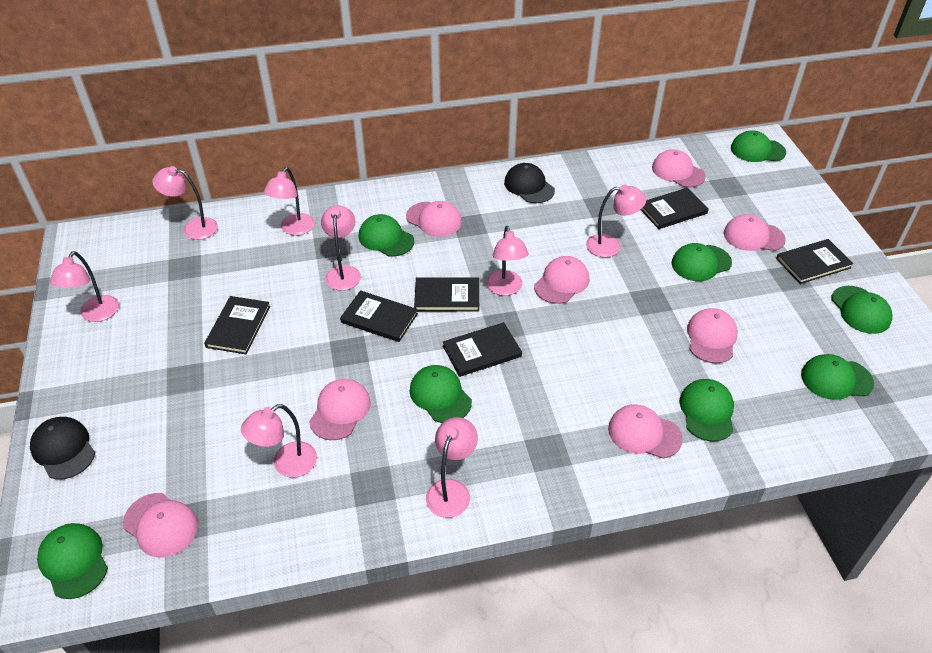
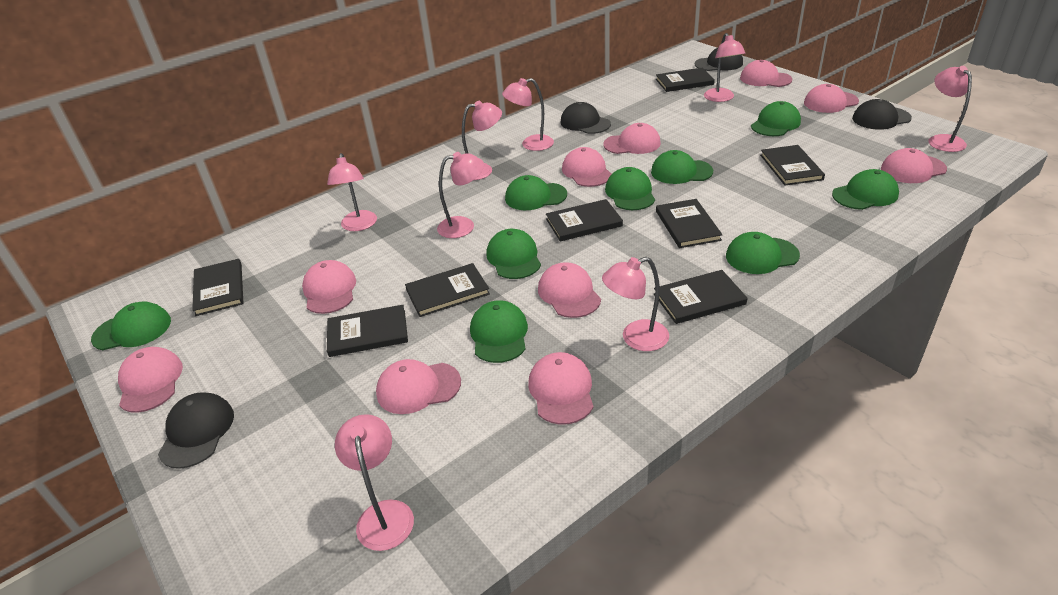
black book: [204,296,270,354] [340,290,418,342] [414,277,479,312] [443,322,522,377] [641,188,709,229] [776,239,853,284] = 6 -> [192,259,243,316] [327,305,408,357] [405,263,490,317] [546,199,623,242] [654,270,747,324] [656,67,715,92] [656,199,723,248] [760,145,825,185] = 8
black cap: [30,417,95,479] [504,163,555,203] = 2 -> [158,392,234,469] [560,102,611,134] [695,48,743,71] [852,99,912,130] = 4
green cap: [37,523,108,599] [358,214,414,257] [410,365,472,423] [672,243,732,281] [680,379,734,442] [731,130,786,162] [801,354,874,400] [831,286,892,334] = 8 -> [91,302,171,350] [470,300,528,363] [486,229,541,279] [505,175,567,210] [605,167,655,210] [651,150,713,184] [726,232,800,274] [751,101,801,136] [832,169,899,210] = 9
pink cap: [123,493,198,558] [309,379,371,440] [406,201,462,237] [534,256,589,304] [608,404,683,459] [652,149,706,188] [687,308,738,363] [724,214,786,251] = 8 -> [118,347,183,413] [302,260,356,314] [376,359,461,414] [528,352,593,425] [538,262,601,318] [562,147,612,187] [603,123,661,154] [740,60,792,87] [804,84,859,113] [881,148,947,183] = 10

